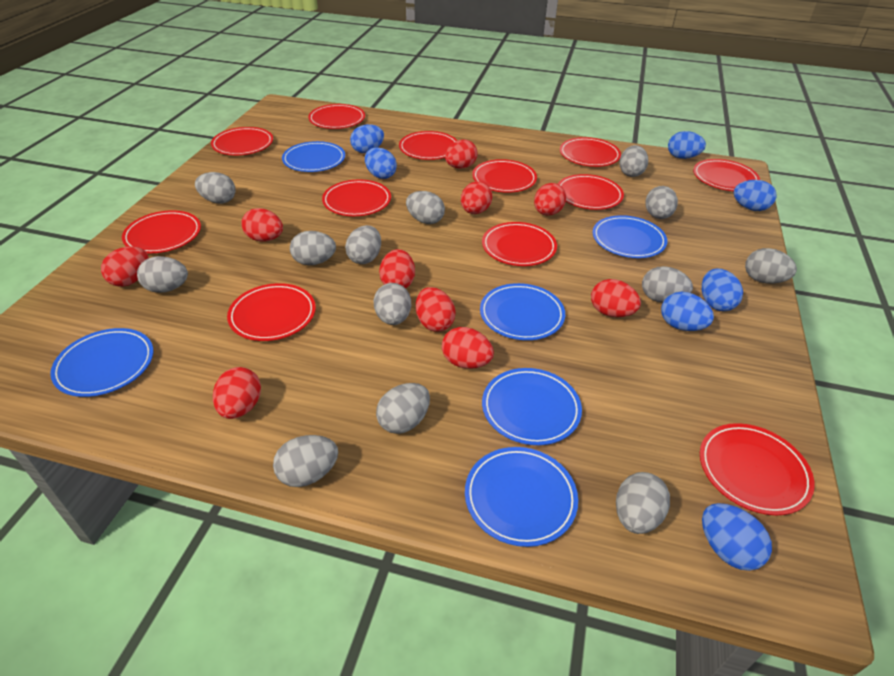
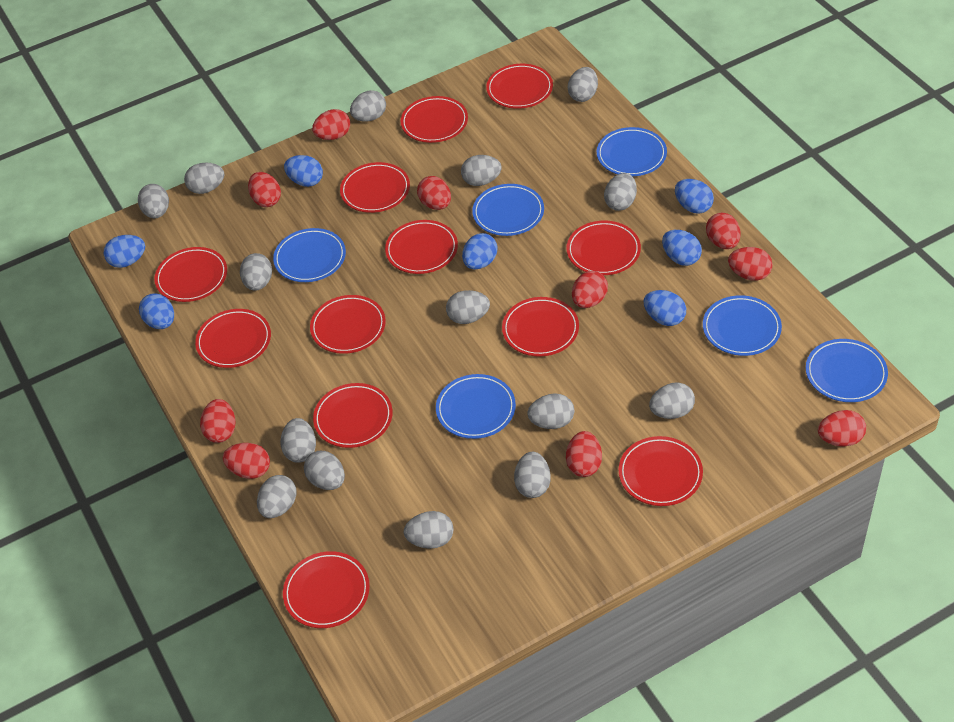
grey egg: [137,256,188,293] [195,172,235,204] [273,435,338,487] [290,231,336,265] [345,225,381,264] [374,283,411,325] [376,383,430,434] [406,191,445,224] [616,472,670,534] [619,145,648,177] [642,266,693,303] [645,186,678,219] [745,248,797,284] = 13 -> [138,184,169,218] [184,163,224,194] [240,253,272,291] [257,475,296,518] [280,418,316,463] [304,451,345,490] [350,90,386,122] [404,511,453,549] [446,290,490,324] [461,155,502,186] [514,452,550,498] [528,393,574,429] [568,67,598,102] [604,173,637,211] [649,383,695,419] = 15

